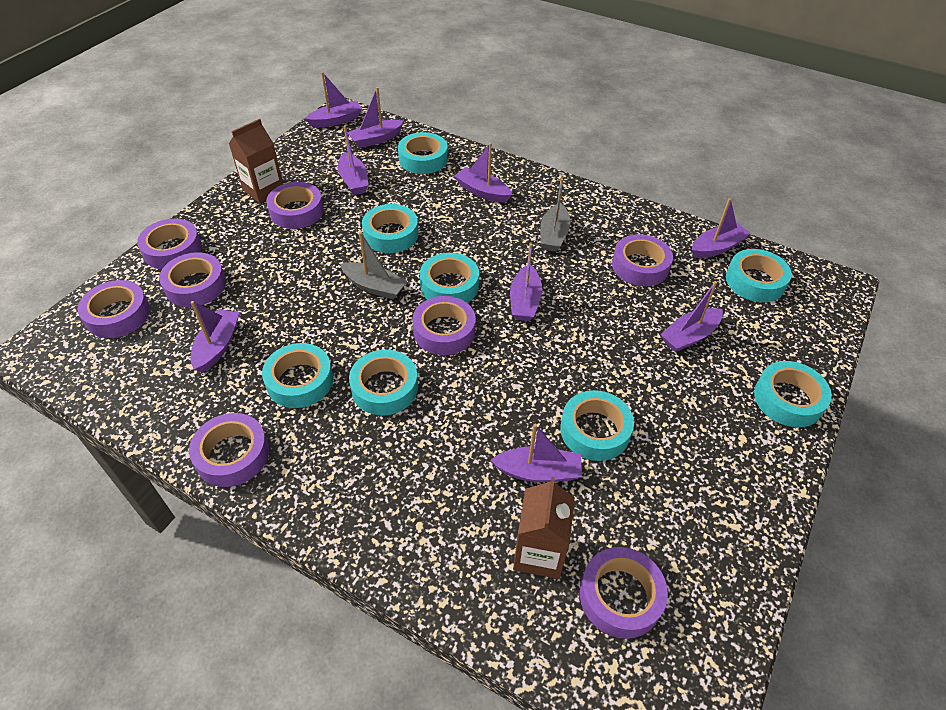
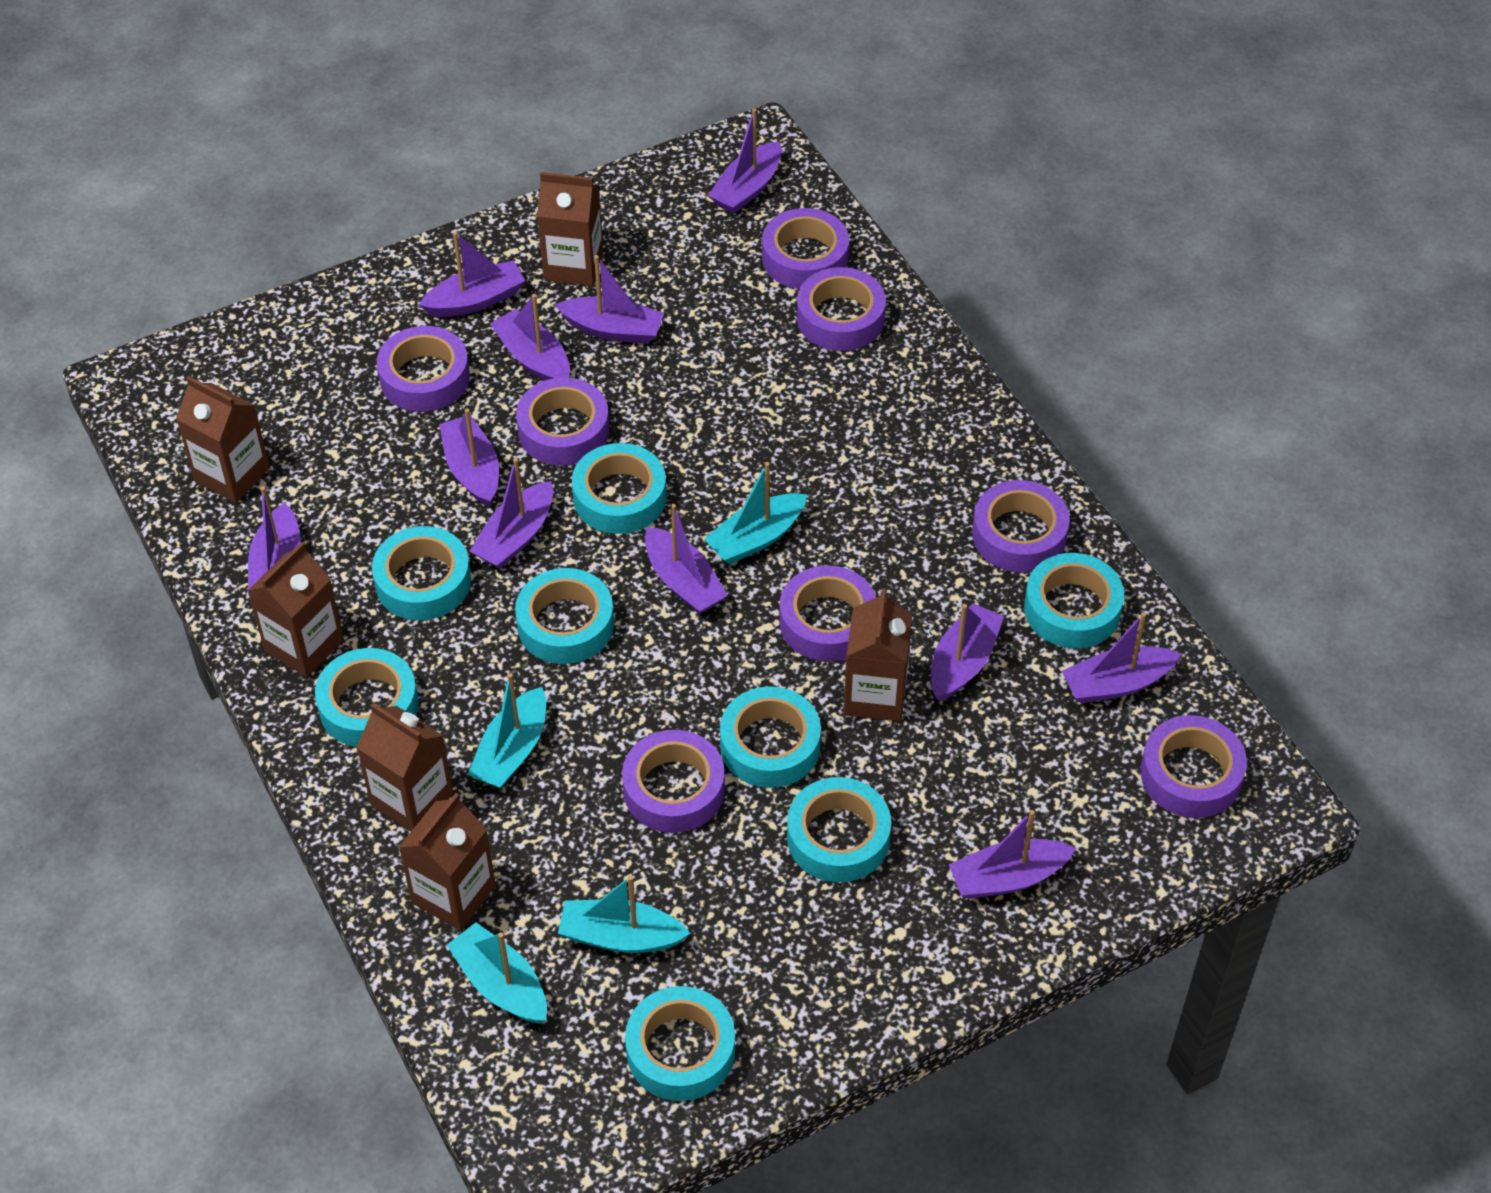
brown carton: [229,119,283,203] [513,477,575,579] = 2 -> [176,376,270,503] [248,542,344,677] [356,703,453,832] [398,793,496,931] [537,172,603,286] [844,588,912,722] = 6
grey boat: [340,232,407,300] [540,178,570,252] = 2 -> none = 0
purple boat: [190,301,240,373] [305,72,362,128] [338,125,369,195] [348,87,404,148] [454,143,512,203] [491,424,582,482] [510,243,542,321] [660,281,723,352] [692,198,751,258] = 9 -> [248,486,301,595] [419,232,525,317] [439,409,499,507] [470,458,553,569] [490,294,570,381] [555,255,664,344] [645,504,728,614] [708,108,782,214] [930,603,1004,701] [949,810,1076,899] [1062,612,1181,703] = 11
turquoise boat: none = 0 -> [447,922,547,1024] [468,673,546,788] [558,875,690,953] [704,462,807,565] = 4

